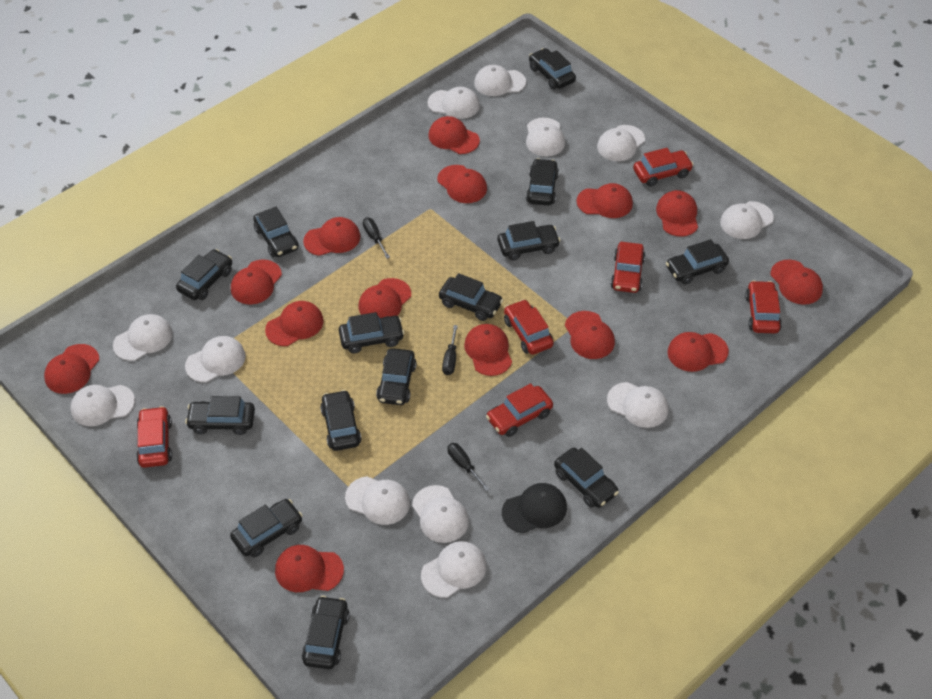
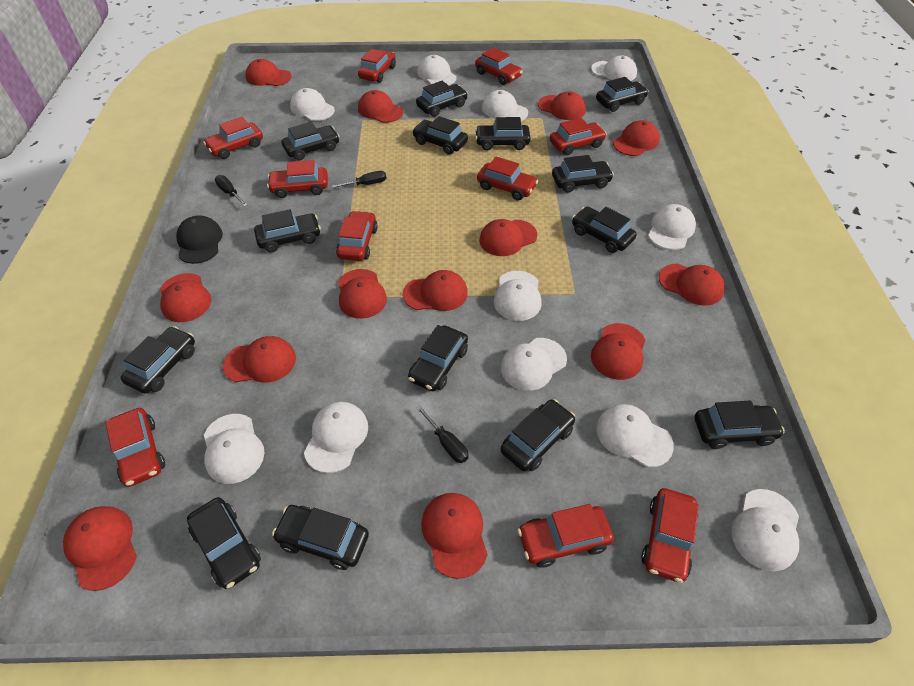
red cap: [44,344,99,394] [231,259,282,305] [265,301,324,346] [275,545,344,592] [303,217,361,256] [359,278,411,318] [428,116,480,154] [437,165,487,203] [464,324,512,376] [565,311,615,359] [576,183,633,218] [656,190,698,237] [667,332,729,372] [771,260,823,305] = 14 -> [63,506,137,591] [160,273,211,322] [223,336,296,383] [245,59,292,86] [338,269,387,319] [358,90,403,123] [403,270,468,311] [421,493,488,579] [479,219,537,256] [538,91,586,120] [591,323,645,380] [613,120,660,156] [659,264,725,306] = 13
red car: [136,406,172,468] [486,383,553,437] [504,299,554,355] [611,242,645,293] [633,148,694,187] [745,280,782,333] = 6 -> [105,408,165,487] [203,117,263,159] [267,160,328,198] [336,211,378,261] [358,49,396,83] [475,47,523,85] [477,157,538,200] [518,504,614,567] [550,118,607,155] [641,488,699,583] = 10
white cap: [71,385,135,426] [113,314,173,361] [185,336,246,382] [345,476,410,525] [412,485,469,543] [421,541,487,598] [427,87,480,119] [474,65,526,96] [526,117,565,156] [597,125,645,161] [607,382,669,428] [720,201,774,239] = 12 -> [204,414,264,484] [290,88,335,121] [304,402,368,473] [417,55,457,85] [482,90,528,121] [494,271,542,321] [501,338,567,391] [591,56,637,81] [596,404,674,467] [648,204,696,250] [731,489,799,571] = 11

